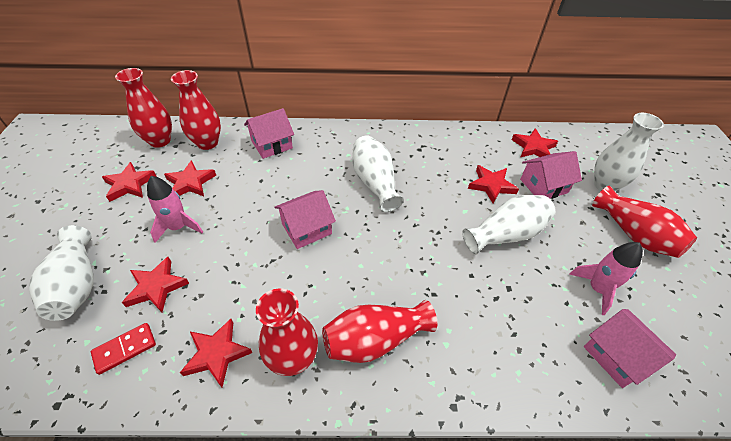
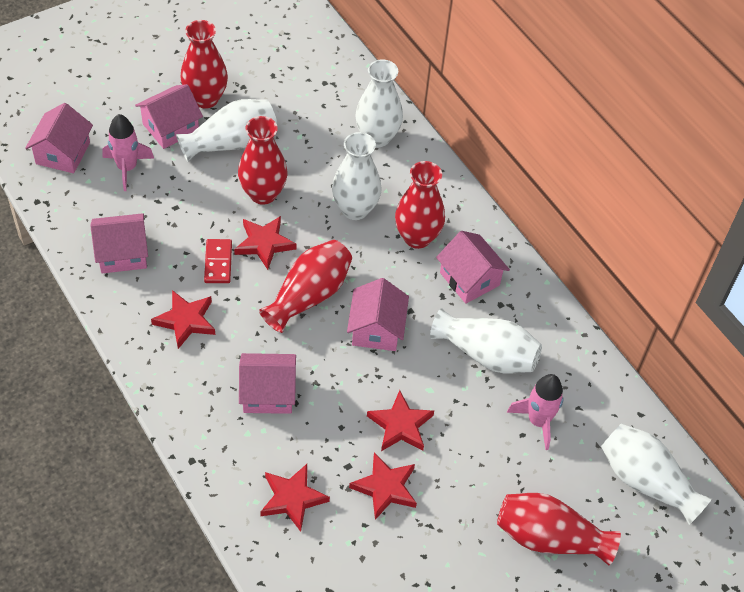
pink house: [244,108,294,159] [274,190,336,249] [520,151,582,199] [584,309,676,388] = 4 -> [25,103,93,173] [90,213,148,273] [135,84,203,149] [239,353,296,414] [347,278,409,351] [436,231,510,304] = 6
red star: [102,162,156,202] [122,257,189,312] [164,160,216,196] [180,319,252,387] [468,165,519,204] [512,128,558,157] = 6 -> [151,290,215,349] [234,216,297,270] [260,464,330,532] [349,452,417,520] [367,390,434,451] = 5
white vase: [29,225,94,321] [352,135,404,212] [462,195,555,254] [594,113,664,191] = 4 -> [176,99,277,162] [332,132,381,220] [355,59,403,147] [430,308,542,373] [601,424,712,525] = 5

